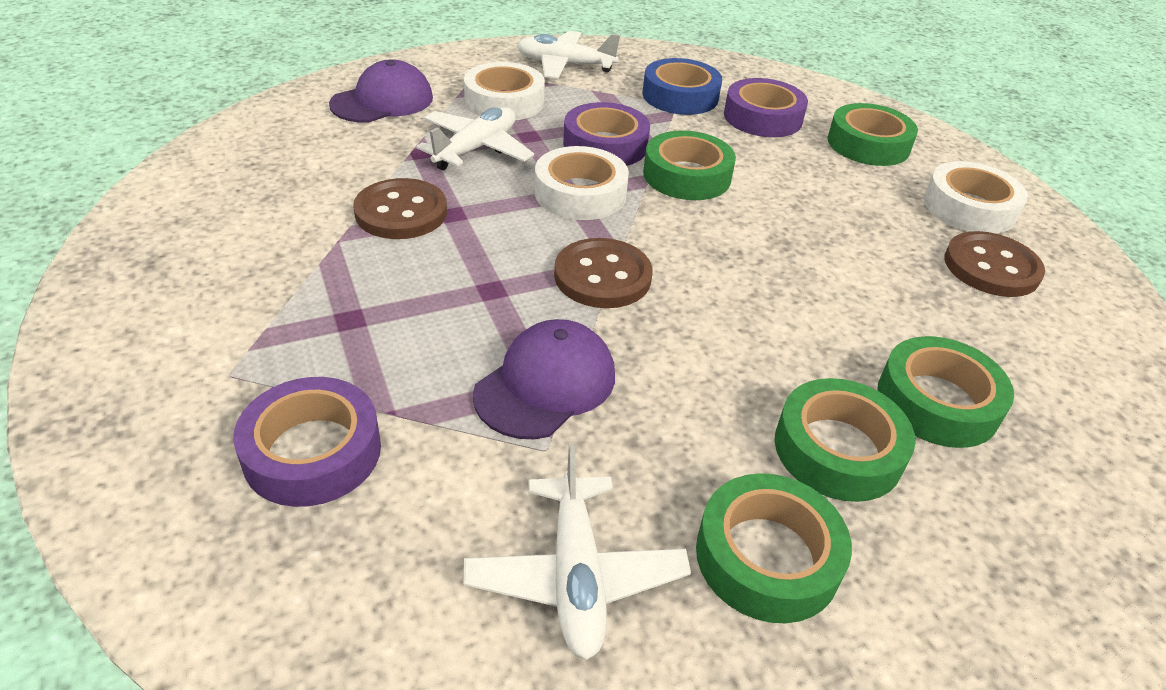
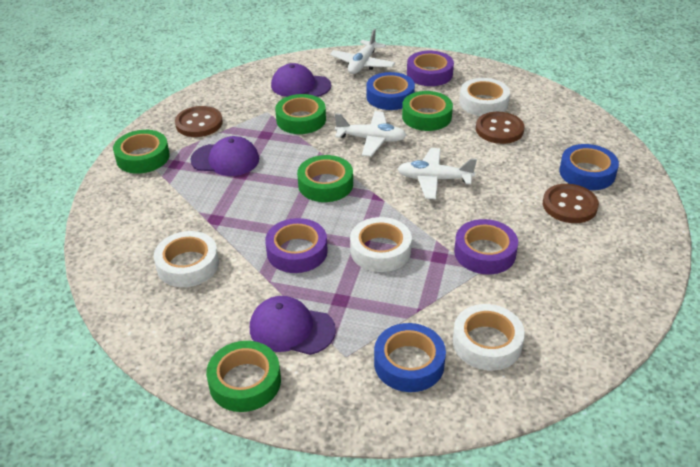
blue tape: [642,58,722,115] = 1 -> [366,72,415,110] [374,323,446,392] [559,144,619,190] = 3
purple cap: [329,59,433,123] [473,319,615,439] = 2 -> [190,136,259,176] [250,296,336,355] [271,63,331,97] = 3
white tape: [464,62,545,120] [535,146,629,220] [924,161,1028,234] = 3 -> [154,231,219,287] [350,217,412,272] [453,304,525,370] [459,78,510,116] = 4

